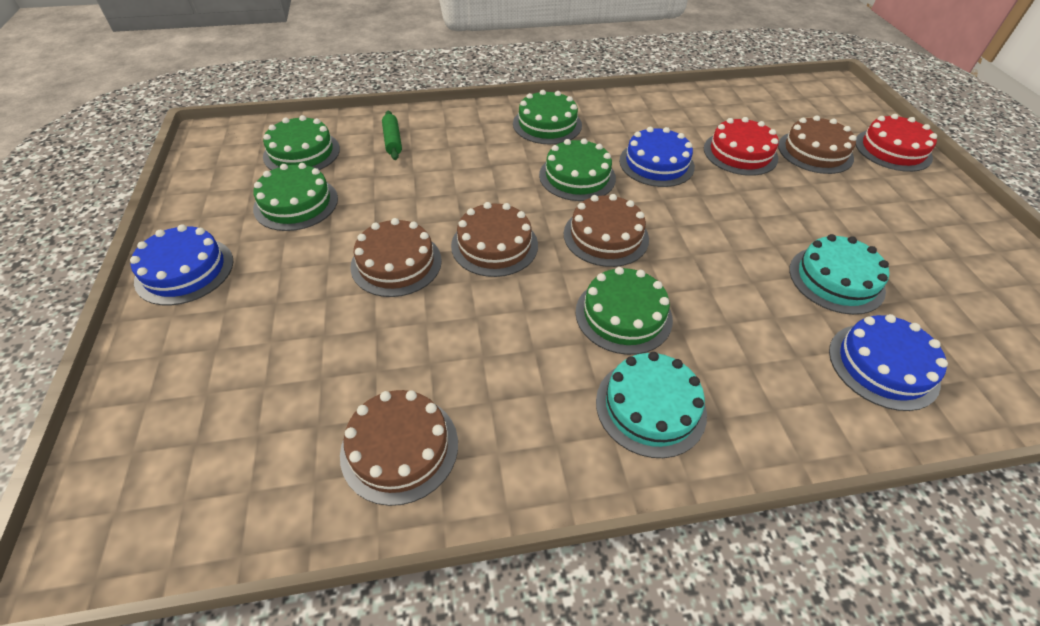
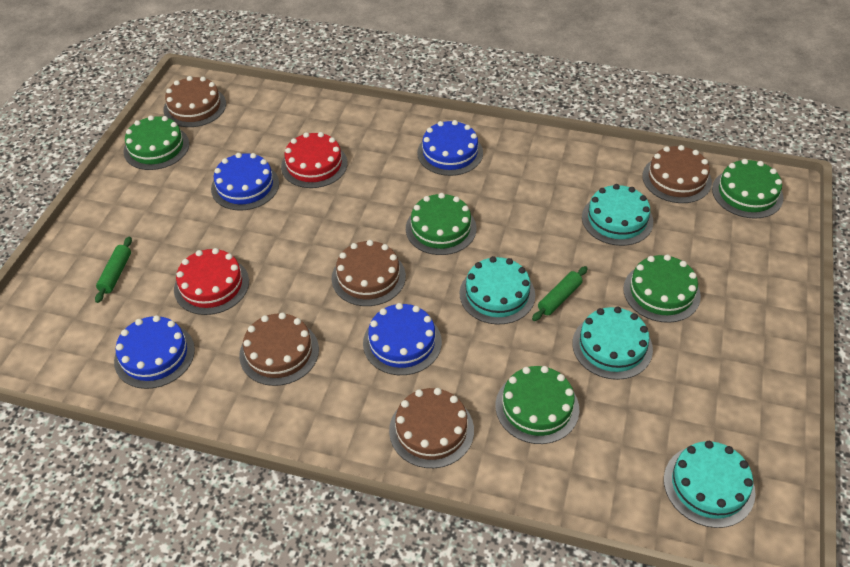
blue cake: [130,224,233,305] [619,127,695,187] [829,314,948,411] = 3 -> [114,315,195,389] [211,153,279,210] [363,303,442,375] [417,120,483,176] = 4
green rolling pin: [382,111,402,160] = 1 -> [95,237,132,303] [532,266,588,321] = 2
turquoise cake: [596,352,707,458] [789,234,889,315] = 2 -> [460,256,535,325] [572,307,653,380] [582,184,653,246] [664,441,755,528] = 4

